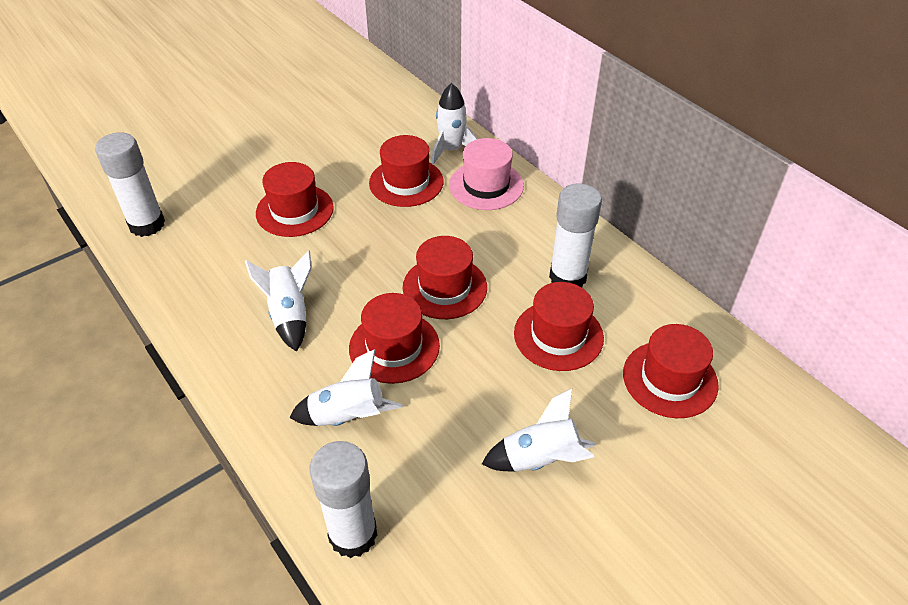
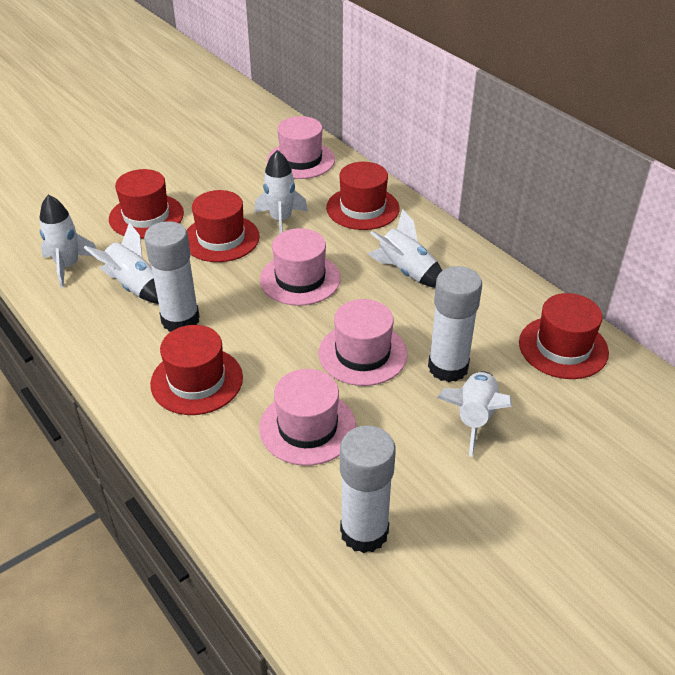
pink hat: [449,138,524,210] = 1 -> [259,369,356,466] [260,228,341,306] [267,116,335,179] [318,299,407,386] = 4
red hat: [256,162,334,237] [349,293,440,384] [369,135,444,207] [403,236,487,319] [514,282,604,371] [623,324,719,418] = 6 -> [109,169,184,239] [150,325,243,415] [187,190,260,262] [326,162,400,230] [519,293,609,379] = 5
white rocket: [245,250,312,352] [289,349,403,426] [432,83,478,165] [482,388,596,472] = 4 -> [39,195,97,288] [84,223,159,304] [254,150,308,233] [368,209,442,288] [437,371,512,457] = 5

